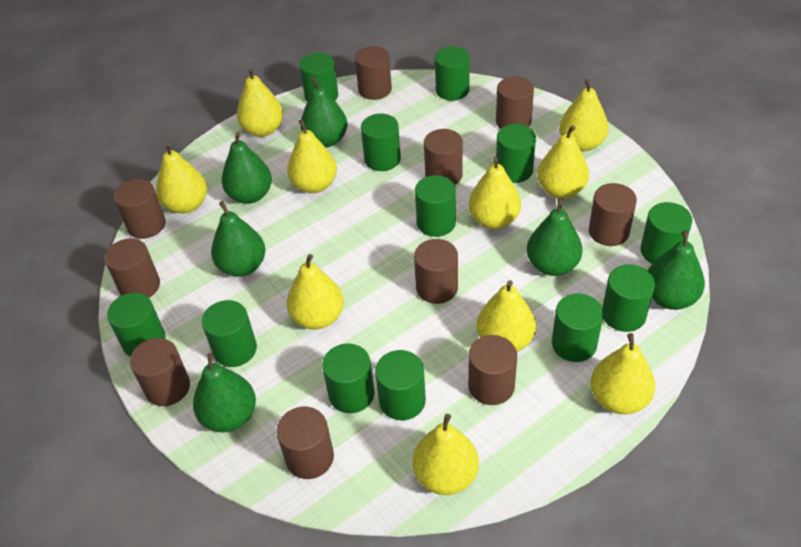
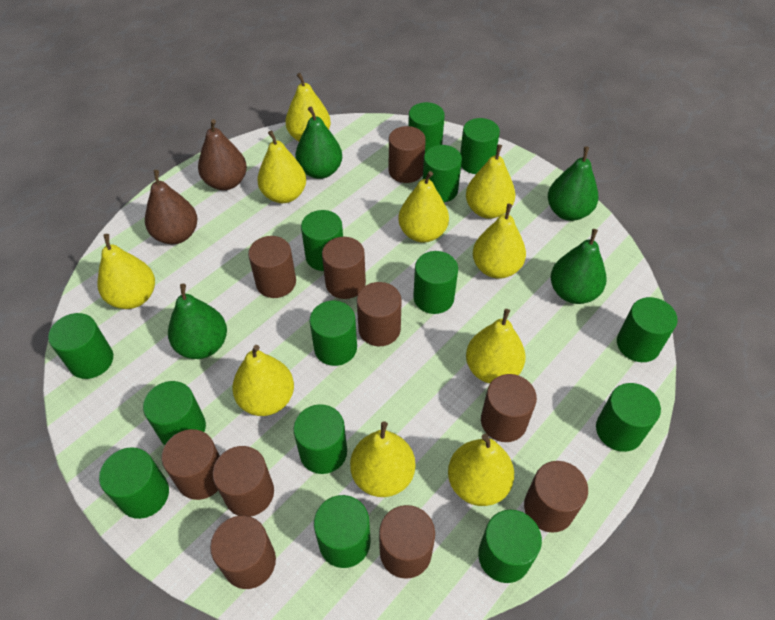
brown pear: none = 0 -> [145,170,198,244] [198,119,247,190] = 2
green cylinder: [107,293,166,357] [202,300,257,367] [299,53,338,102] [322,344,375,413] [361,114,401,171] [375,350,426,420] [415,175,456,237] [435,46,470,101] [496,124,536,183] [552,293,604,362] [602,264,655,332] [640,202,692,264] = 12 -> [48,313,113,379] [99,447,169,519] [143,381,206,445] [293,404,347,474] [301,210,343,271] [309,301,357,366] [314,495,371,568] [408,102,445,153] [413,251,458,314] [423,145,462,202] [460,118,500,174] [478,510,542,583] [596,383,661,452] [617,297,678,362] = 14
green pear: [193,353,256,432] [211,201,266,277] [222,132,272,204] [300,77,348,147] [527,197,582,276] [647,230,705,310] = 6 -> [168,284,227,359] [295,107,342,179] [548,146,598,221] [551,229,607,304] = 4

